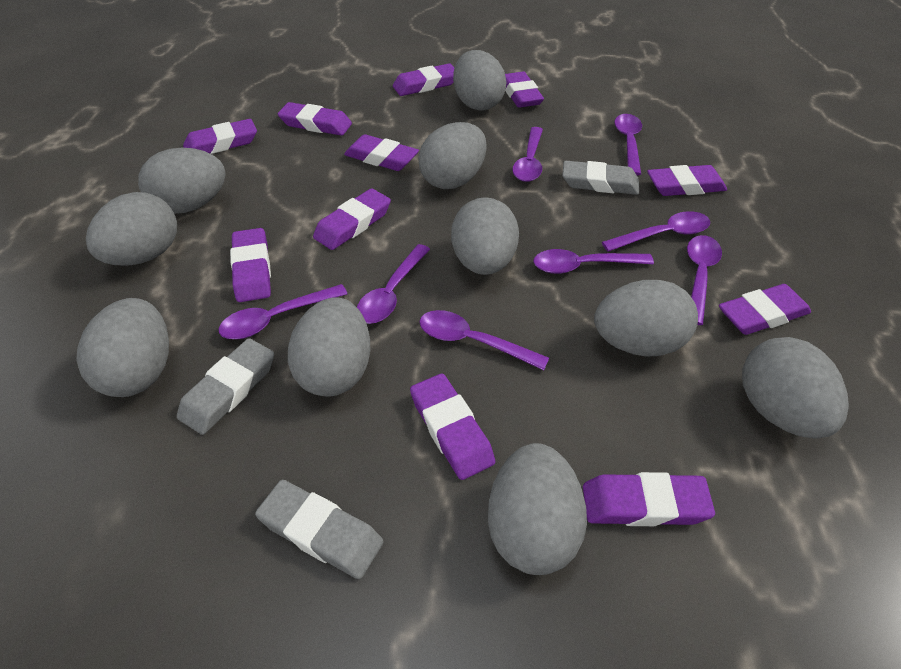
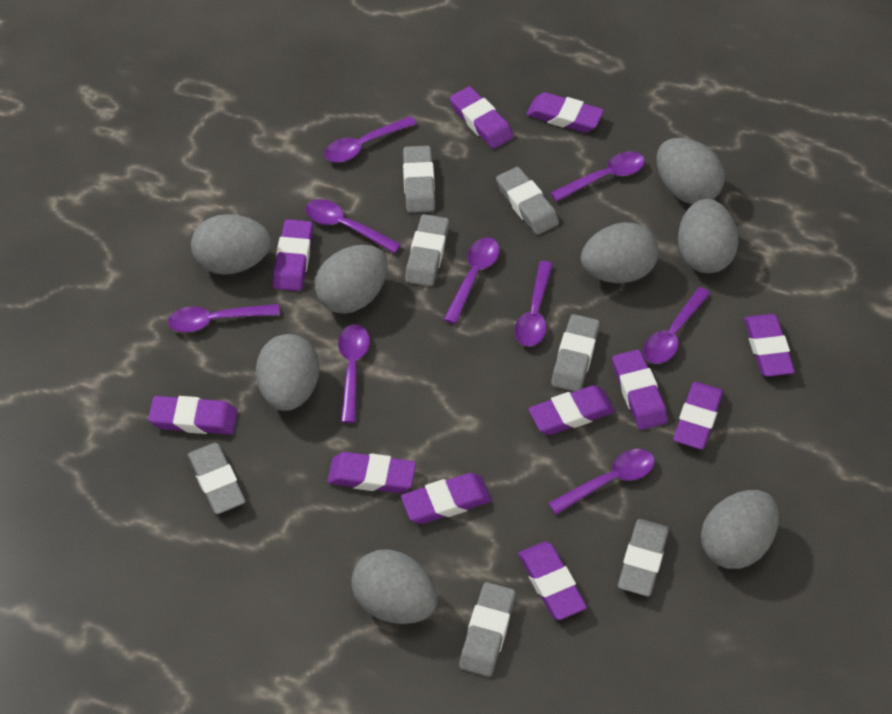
grey egg: [76,298,169,397] [86,192,177,265] [138,148,226,214] [288,297,371,396] [418,122,487,189] [451,197,519,275] [453,50,506,111] [488,443,587,575] [594,280,698,357] [742,337,849,439] = 10 -> [191,214,271,275] [256,334,320,411] [315,245,388,314] [351,549,437,624] [581,222,659,283] [657,138,725,204] [678,199,739,273] [701,490,779,569] = 8
grey eraser: [177,338,274,435] [255,480,384,579] [562,161,639,195] = 3 -> [188,443,246,514] [403,146,435,213] [405,214,449,287] [459,582,516,677] [496,167,559,235] [551,314,600,392] [618,519,669,596] = 7
purple spoon: [219,284,347,339] [357,244,430,324] [420,310,549,370] [512,127,543,182] [533,249,654,274] [602,211,710,252] [615,114,642,175] [687,235,722,325] = 8 -> [168,304,280,333] [305,199,401,254] [324,116,416,162] [338,324,370,423] [443,237,500,324] [514,261,553,347] [548,449,655,515] [551,151,645,202] [643,287,711,364] = 9

